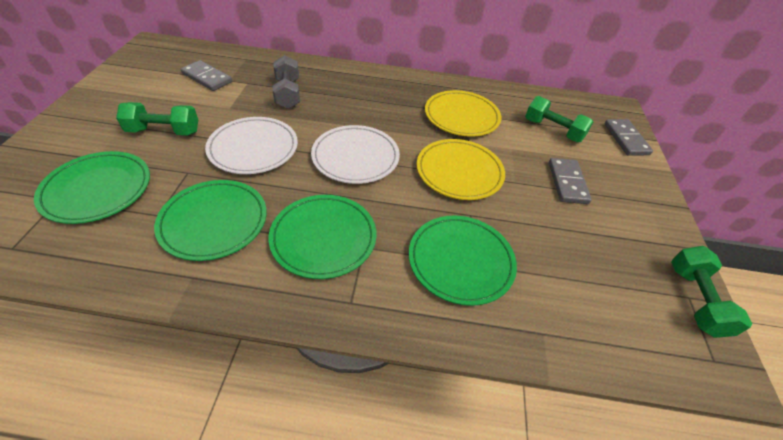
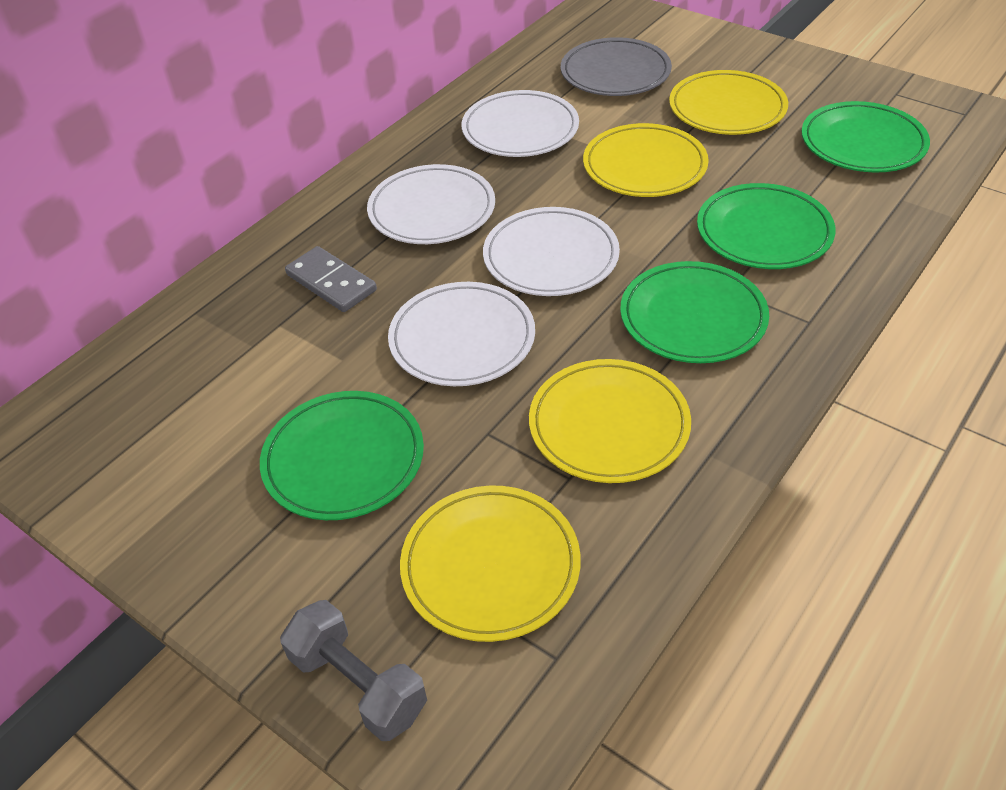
green dumbbell: [116,102,198,136] [525,96,593,142] [671,246,752,338] = 3 -> none = 0
grey domino: [181,60,232,91] [549,158,592,204] [605,119,653,156] = 3 -> [285,246,377,312] = 1
grey plate: none = 0 -> [561,37,672,96] = 1
white plate: [205,117,298,174] [311,125,400,184] = 2 -> [367,164,495,244] [388,282,535,386] [462,90,579,157] [483,207,620,296] = 4
yellow plate: [417,139,505,200] [425,90,501,137] = 2 -> [400,485,581,642] [529,359,691,483] [583,123,709,197] [669,70,788,135] = 4

